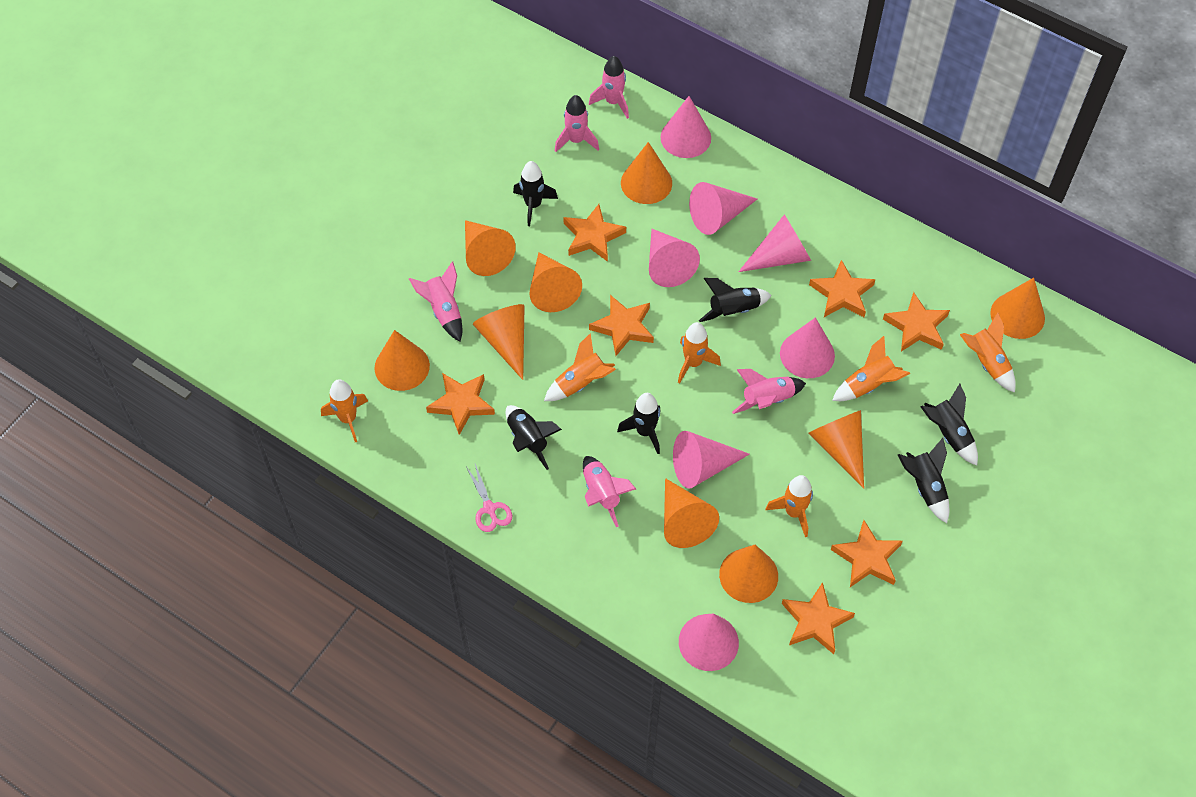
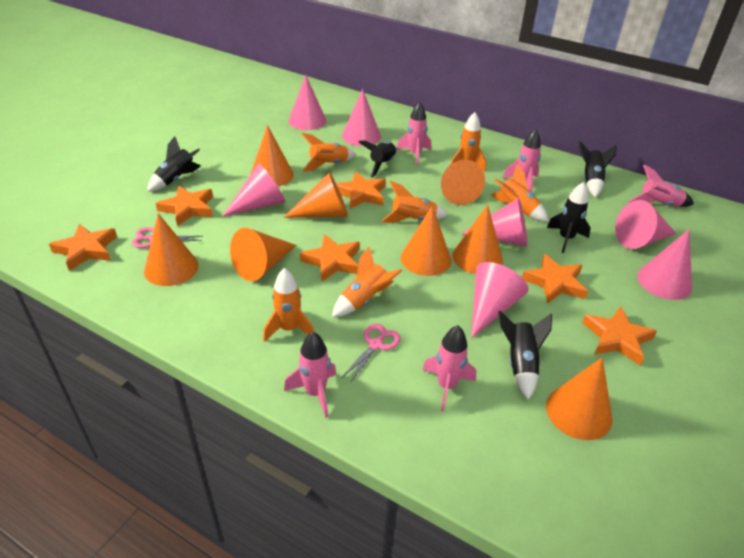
black rocket: [505,405,562,470] [513,161,558,226] [617,393,661,454] [699,278,772,322] [898,438,949,523] [921,384,978,465] = 6 -> [147,136,201,192] [359,140,397,177] [498,311,552,400] [547,182,591,253] [579,141,617,197] = 5
orange cone: [375,330,430,391] [465,220,516,276] [473,304,525,380] [529,252,582,312] [621,142,672,204] [664,478,719,548] [719,545,778,603] [808,410,864,489] [990,278,1045,339] = 9 -> [144,213,199,286] [230,228,297,281] [250,125,294,186] [283,172,348,218] [401,206,451,276] [441,160,485,205] [452,205,503,274] [546,357,613,440] = 8
orange star: [426,373,495,435] [563,204,626,262] [589,295,654,356] [782,582,855,654] [809,260,876,317] [831,520,903,587] [883,292,950,352] = 7 -> [49,224,117,271] [155,186,213,226] [300,234,360,282] [336,172,386,209] [522,254,588,303] [582,306,657,365] = 6
pink scissors: [467,464,512,532] = 1 -> [132,227,203,248] [341,324,401,383] = 2

